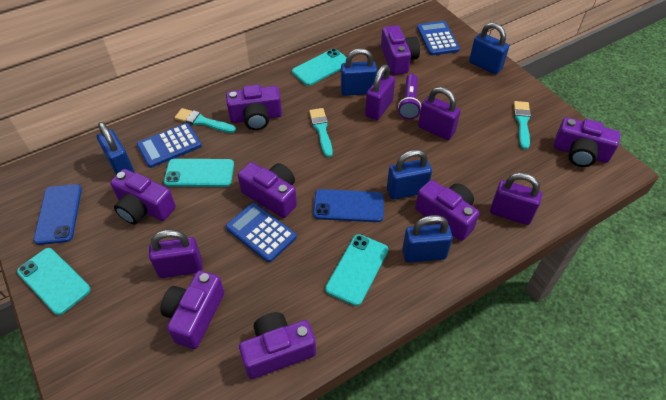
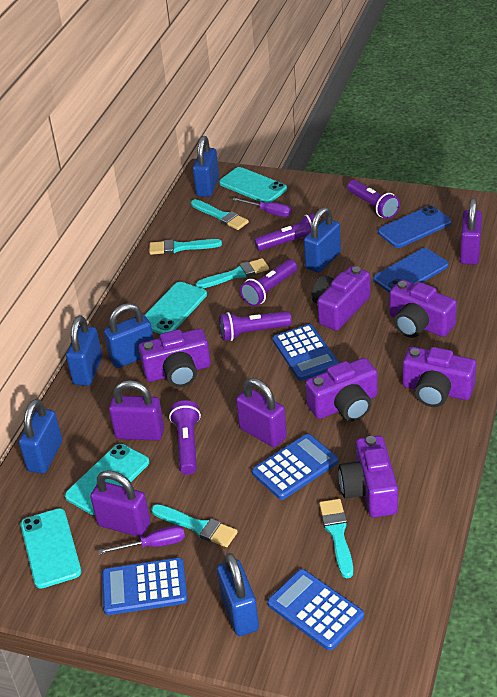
blue calculator: [137,123,202,168] [226,203,297,262] [417,21,460,55] = 3 -> [102,558,187,615] [252,434,338,500] [267,569,364,650] [273,324,339,381] = 4
blue padlock: [97,122,134,175] [341,48,377,96] [387,150,432,200] [402,215,453,263] [469,22,509,74] = 5 -> [19,399,62,474] [66,315,102,386] [104,303,154,368] [193,136,219,197] [217,553,259,636] [304,207,341,273] = 6
purple camera: [110,169,176,224] [160,270,224,349] [226,85,282,130] [238,162,297,218] [239,312,316,379] [381,25,420,75] [415,180,479,241] [554,117,621,167] = 8 -> [139,329,211,387] [305,358,378,421] [311,266,370,331] [339,435,398,518] [389,280,457,338] [402,347,476,407] = 6
purple flashlight: [398,74,421,119] = 1 -> [169,400,201,475] [219,311,292,341] [240,259,297,306] [254,213,319,251] [347,180,400,219] = 5
purple screwdriver: none = 0 -> [98,525,185,555] [232,198,292,217] = 2
turquoise brush: [175,108,236,133] [309,108,333,157] [514,101,531,150] = 3 -> [149,239,222,255] [151,504,238,547] [191,199,249,230] [196,258,269,289] [319,499,353,578] = 5

